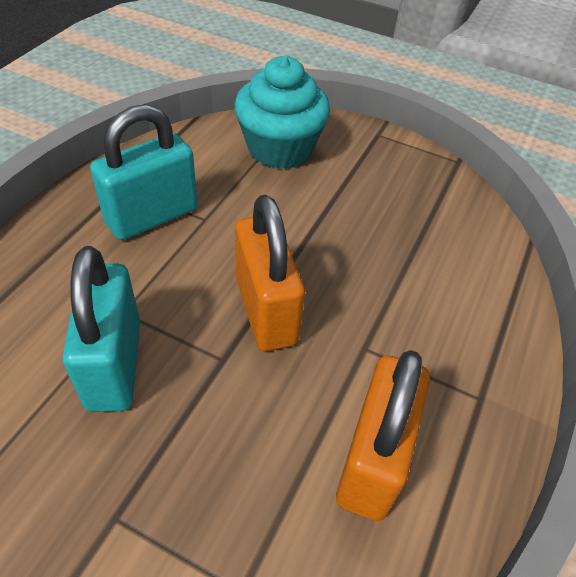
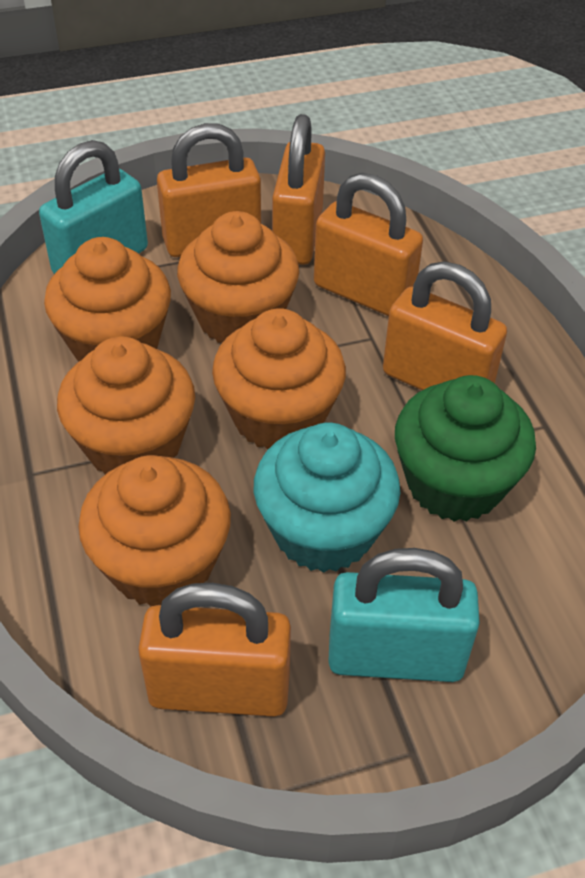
green cupcake: none = 0 -> [395,375,536,522] = 1
orange cupcake: none = 0 -> [44,237,171,362] [57,336,195,474] [78,455,231,606] [177,211,299,343] [212,308,346,450] = 5
orange padlock: [235,195,305,351] [336,350,430,521] = 2 -> [138,583,291,717] [157,123,261,257] [272,114,325,265] [314,173,423,316] [383,262,507,390] = 5

